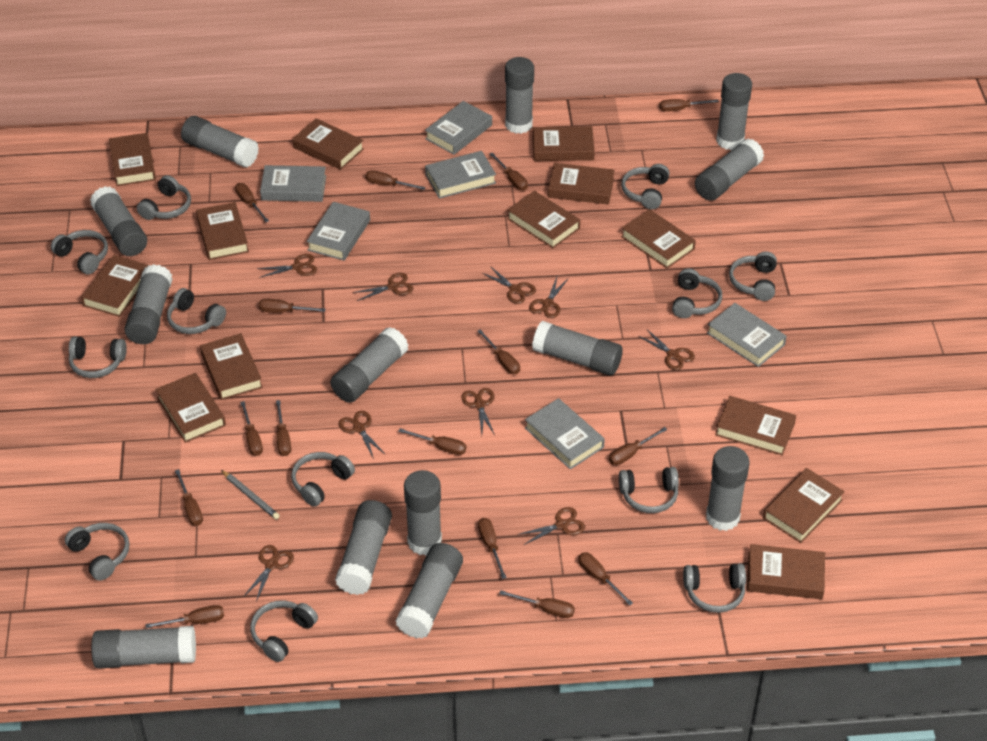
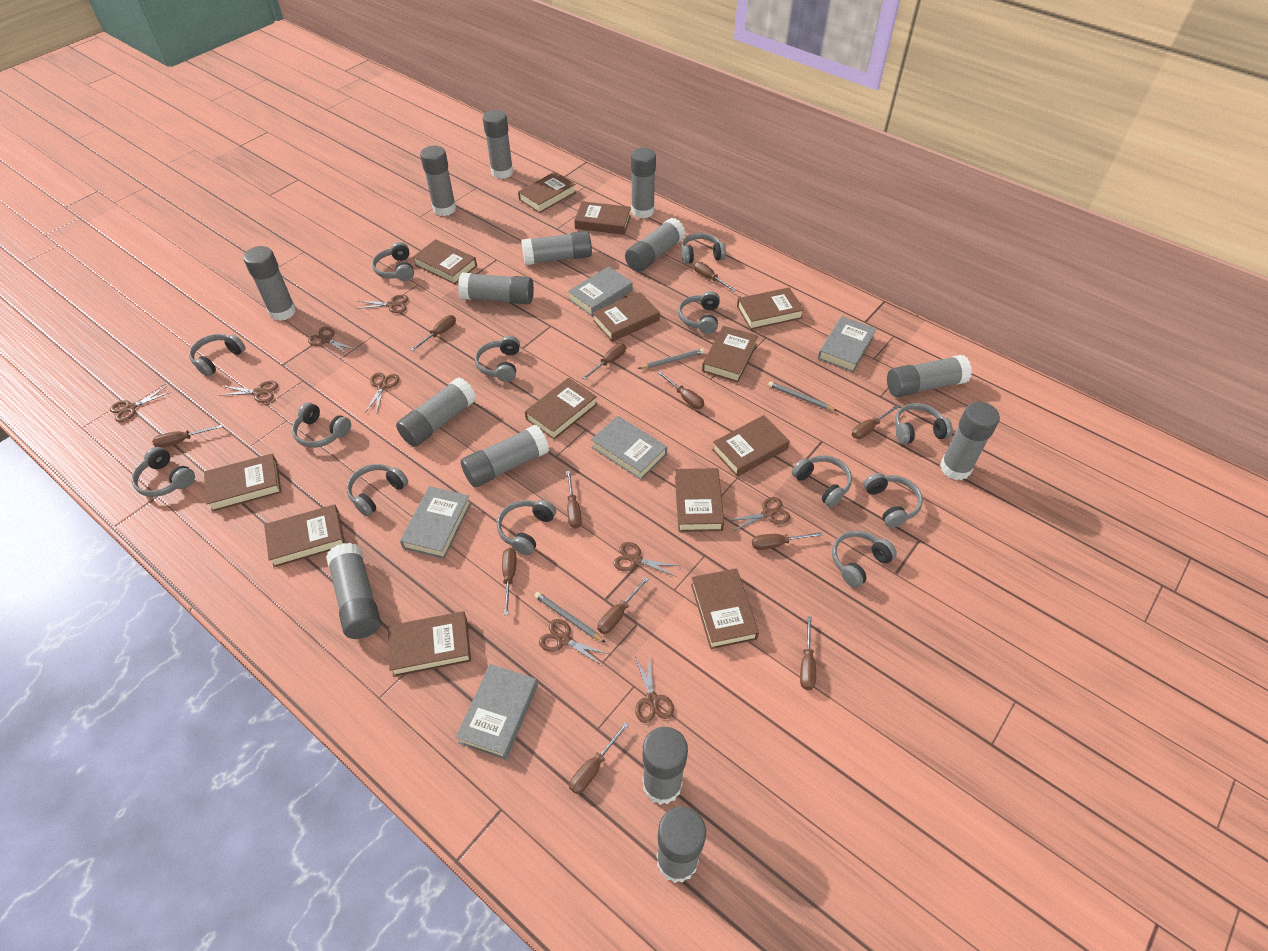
brown screwdriver: [145,605,224,628] [175,469,203,526] [235,183,269,222] [240,401,263,456] [259,299,326,313] [276,400,291,456] [365,170,426,190] [398,428,466,455] [477,329,520,374] [478,518,507,579] [490,152,528,190] [499,590,575,618] [578,552,633,605] [609,427,667,465] [659,99,719,112] = 15 -> [152,424,223,448] [411,315,456,351] [502,548,517,615] [566,471,582,528] [569,722,629,794] [582,343,626,380] [597,577,649,634] [658,371,704,409] [693,262,736,292] [752,532,823,550] [800,616,816,690] [852,405,899,439] = 12
grey book: [260,165,326,202] [307,202,370,261] [425,101,492,155] [425,151,496,199] [525,398,605,470] [707,303,787,367] = 6 -> [400,486,471,559] [455,664,538,760] [568,266,633,317] [591,416,667,480] [818,316,876,372] = 5
grey glue stick: [90,186,147,256] [91,626,196,669] [124,264,172,344] [181,116,259,168] [330,327,408,403] [335,500,392,595] [395,543,463,639] [404,470,442,555] [505,57,534,134] [532,321,623,375] [695,138,764,201] [706,446,750,531] [716,73,752,150] = 13 -> [243,246,296,321] [326,543,381,639] [396,377,476,447] [420,146,456,216] [458,273,534,304] [461,425,549,487] [483,110,513,179] [521,231,592,265] [625,218,685,272] [631,148,656,218] [643,727,688,805] [657,807,706,883] [887,355,972,397] [940,402,1000,480] = 14
grey headphones: [51,230,108,274] [65,523,129,581] [69,336,127,378] [137,175,191,220] [167,288,226,334] [250,600,318,662] [291,452,355,507] [619,467,679,513] [621,164,670,209] [672,268,722,318] [683,564,746,613] [729,251,777,301] = 12 -> [132,447,195,497] [189,334,246,377] [292,402,351,448] [347,464,408,517] [372,242,414,281] [475,336,520,382] [497,500,556,555] [678,291,720,334] [681,233,726,264] [792,455,852,507] [832,531,897,588] [864,473,923,528] [895,403,953,444] = 13
grey pencil: [221,470,280,519] = 1 -> [534,592,606,643] [638,348,704,369] [768,381,837,411] = 3

